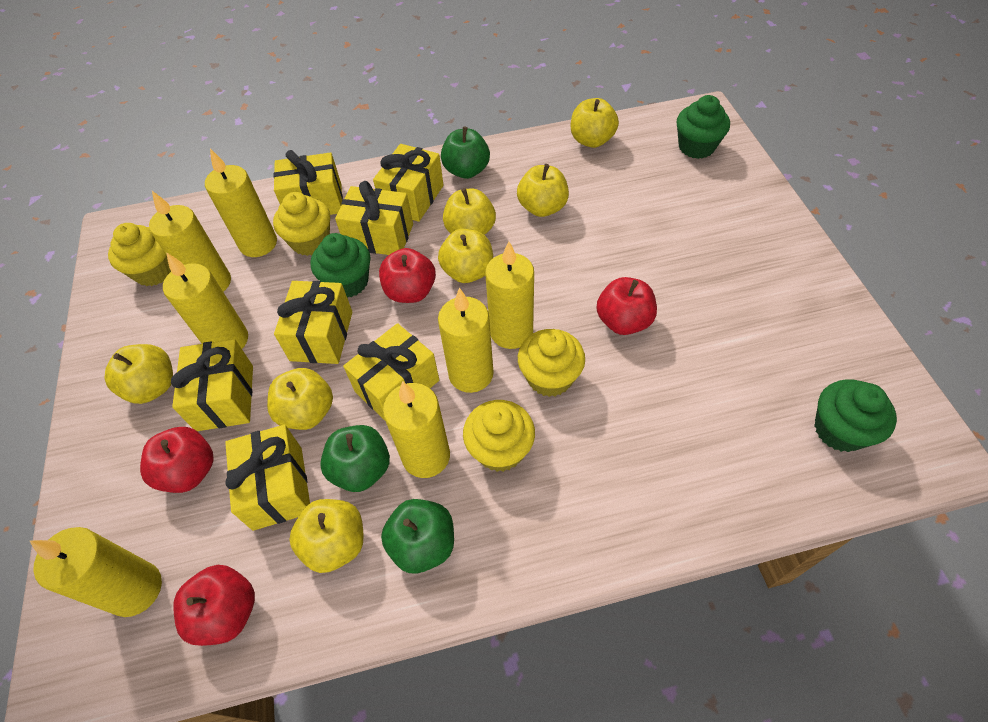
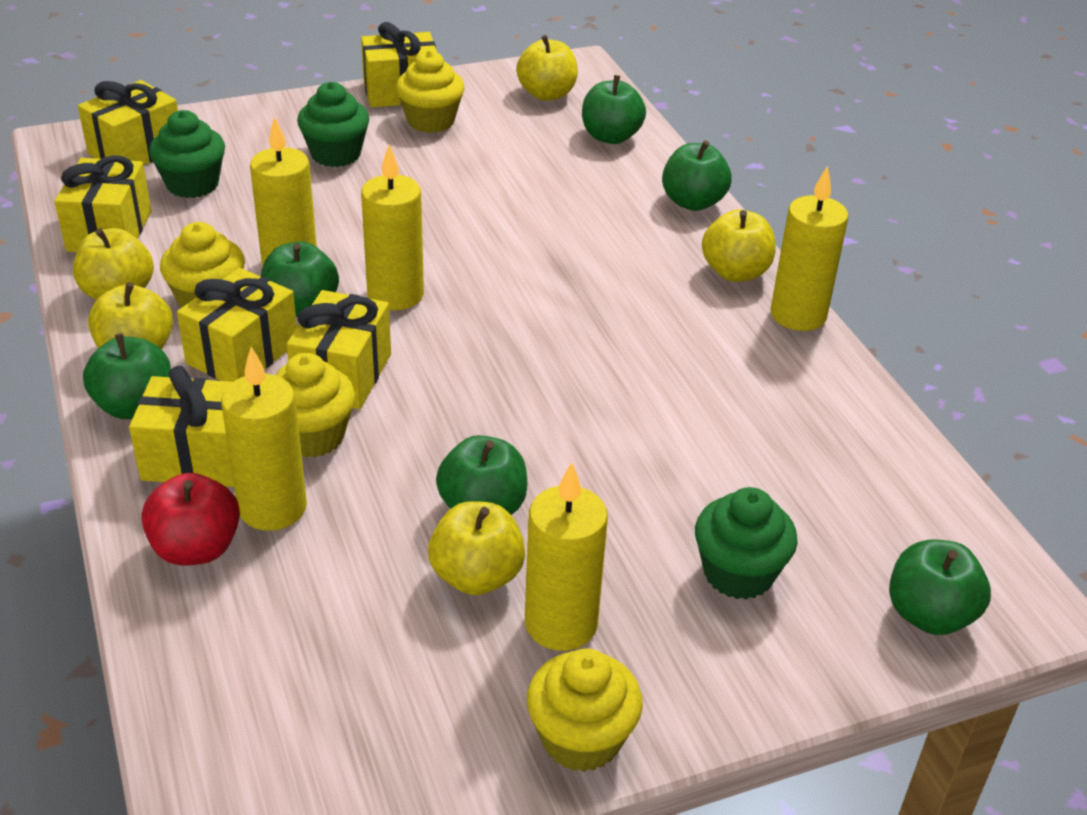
green apple: [320,425,390,492] [381,499,454,574] [441,127,490,179] = 3 -> [83,333,171,419] [261,241,339,317] [436,435,527,515] [582,75,646,144] [662,140,732,211] [889,539,991,635] = 6
red apple: [140,427,214,493] [173,565,255,646] [379,248,436,303] [596,277,657,335] = 4 -> [141,473,240,565] = 1
yellow apple: [105,344,173,404] [267,368,333,430] [289,499,364,573] [438,229,493,283] [443,188,496,235] [517,164,569,217] [571,98,619,148] = 7 -> [73,228,154,300] [88,282,173,349] [428,501,525,595] [516,35,578,101] [702,209,776,282] = 5
yellow candle: [30,527,162,617] [149,191,231,292] [163,252,248,349] [205,149,277,257] [383,381,450,478] [438,288,493,393] [485,241,534,349] = 7 -> [221,347,307,531] [250,117,317,267] [361,145,424,310] [525,462,608,651] [770,166,848,331] = 5
yellow gift: [171,339,253,431] [225,425,310,531] [273,150,343,215] [274,281,352,364] [335,181,413,255] [343,323,439,420] [373,144,444,222] = 7 -> [54,155,152,252] [78,80,178,165] [129,366,234,487] [177,268,297,382] [287,290,391,409] [361,22,437,108] = 6

